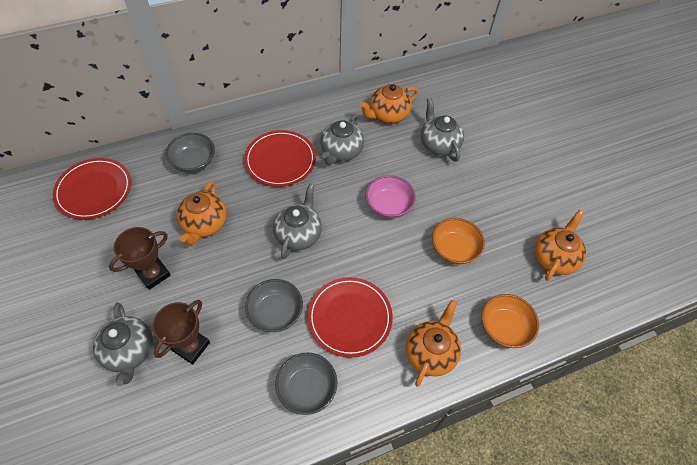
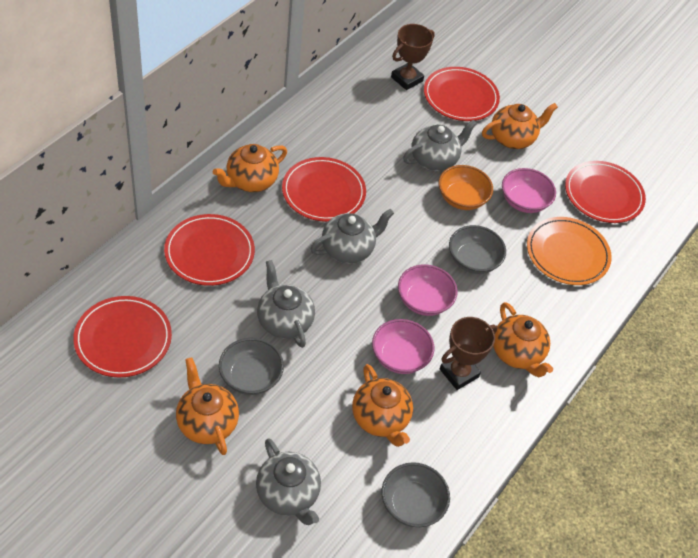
orange bowl: [432,218,485,264] [482,294,539,348] = 2 -> [439,165,493,210] = 1
orange plate: none = 0 -> [527,217,612,285] = 1
orange teapot: [177,181,227,245] [359,84,419,124] [406,300,461,387] [534,210,586,281] = 4 -> [176,357,239,455] [213,144,287,192] [352,364,413,447] [482,103,558,149] [493,302,553,377] = 5
pink bowl: [366,175,416,218] = 1 -> [372,319,434,374] [398,264,458,316] [502,168,556,213] = 3
red plate: [53,158,131,220] [244,130,316,187] [308,277,393,357] = 3 -> [73,296,172,378] [164,214,255,286] [282,157,366,222] [424,67,500,121] [565,161,646,223] = 5

